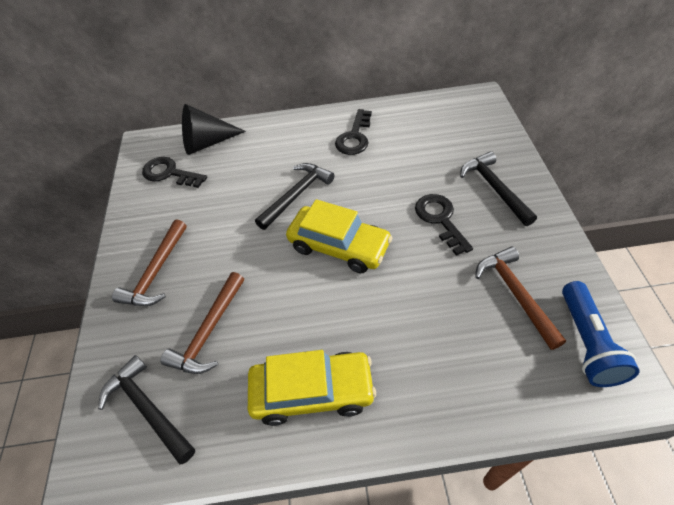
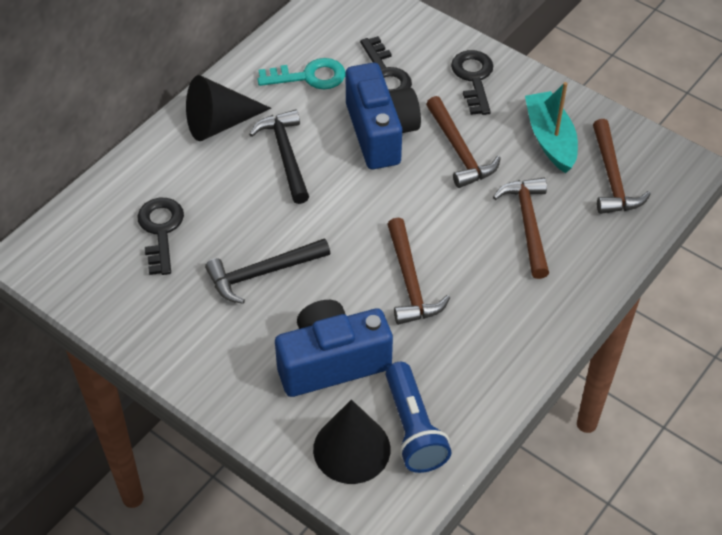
black cone: [182,104,246,155] = 1 -> [186,75,271,141] [313,400,390,484] = 2
black hammer: [98,355,195,464] [255,163,334,230] [460,151,537,226] = 3 -> [205,238,330,304] [249,109,309,204] = 2
blue camera: none = 0 -> [275,300,393,397] [345,63,421,169] = 2
brown hammer: [112,219,187,306] [160,272,244,374] [475,246,566,350] = 3 -> [387,218,450,325] [426,96,501,188] [493,178,549,279] [593,119,651,214] = 4
turquoise boat: none = 0 -> [525,82,578,173] = 1
turquoise key: none = 0 -> [257,58,345,89] = 1
yellow car: [248,350,376,426] [286,199,393,273] = 2 -> none = 0

